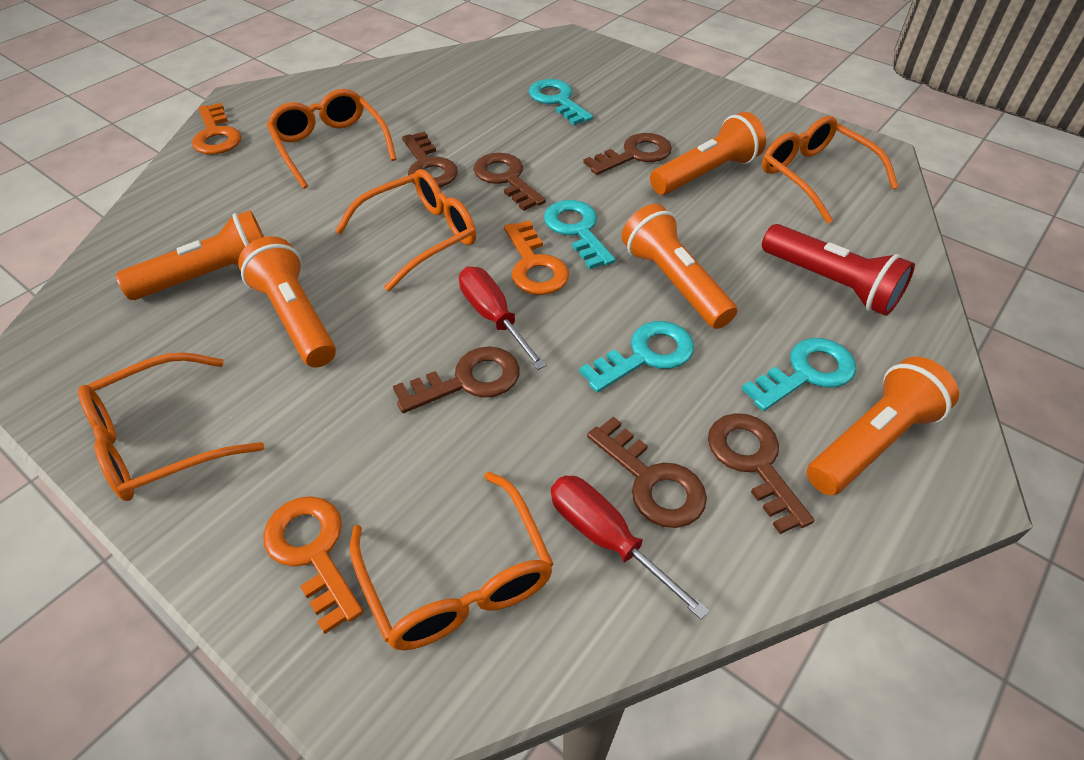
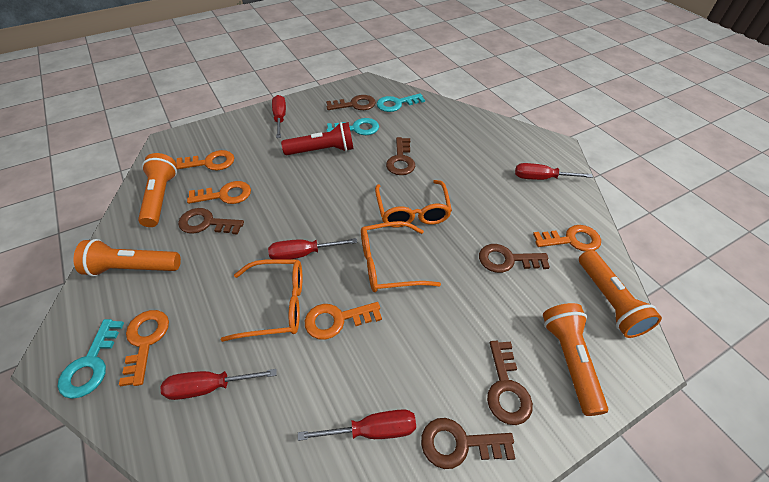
orange flashlight: [116,210,264,300] [238,236,336,367] [621,204,737,329] [650,112,766,195] [807,357,959,495] = 5 -> [74,239,181,277] [138,153,177,227] [543,303,608,416] [579,250,662,338] = 4
orange glasses: [78,352,264,501] [267,89,396,189] [335,169,476,291] [350,472,554,651] [762,116,899,224] = 5 -> [221,259,303,342] [361,221,441,292] [375,180,452,227] = 3
orange key: [192,103,241,154] [263,496,363,634] [504,220,569,295] = 3 -> [119,310,169,387] [176,150,234,171] [187,181,251,204] [305,302,382,340] [533,225,601,252] = 5
red screwdriver: [459,266,547,370] [551,476,709,619] = 2 -> [161,369,276,400] [268,238,357,260] [272,95,286,138] [298,409,416,441] [515,163,593,180] = 5
turquoise key: [529,79,593,125] [544,200,615,269] [579,321,694,393] [741,338,856,411] = 4 -> [58,319,124,399] [327,118,379,135] [377,93,425,112] = 3

